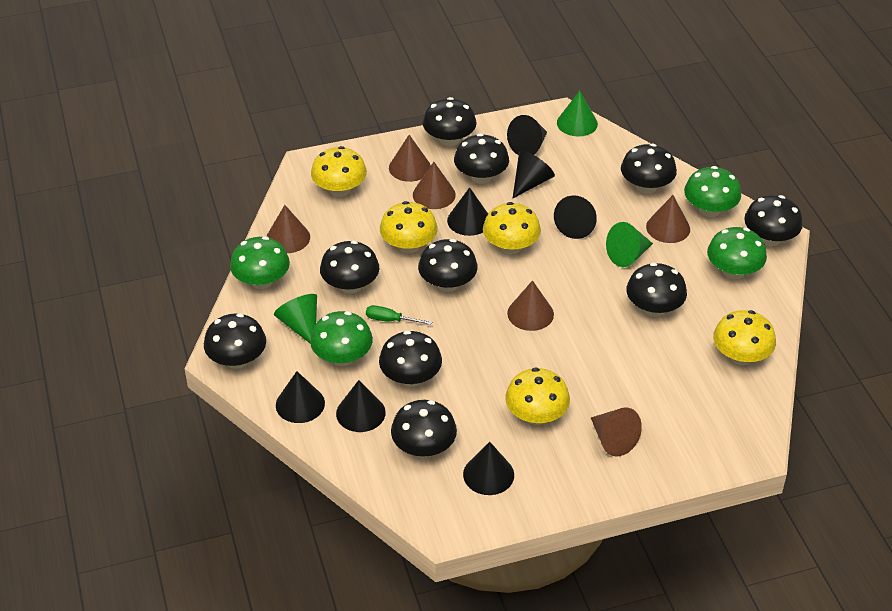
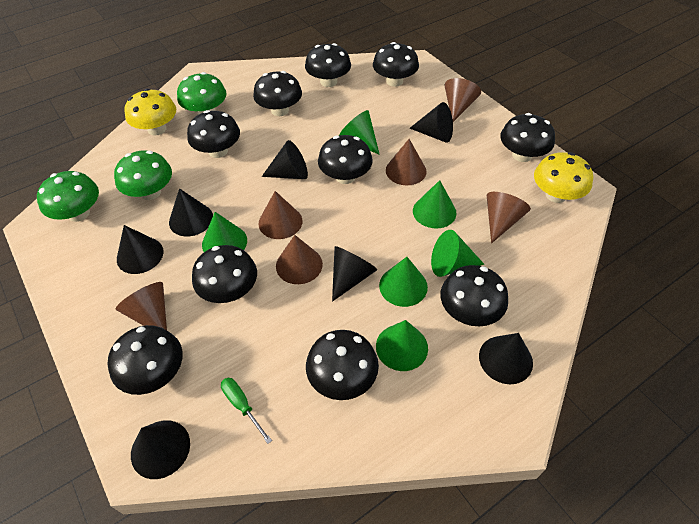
green cone: [274,294,317,343] [557,91,598,137] [606,222,653,267] = 3 -> [202,212,247,252] [339,110,380,155] [376,320,428,371] [379,257,428,307] [413,180,456,228] [431,230,484,277] = 6
green mushroom: [230,236,290,289] [310,311,373,366] [684,166,741,217] [707,227,767,279] = 4 -> [37,171,99,222] [114,150,172,200] [177,72,227,115] = 3
yellow mushroom: [311,146,367,197] [380,201,438,254] [483,202,541,254] [505,368,570,425] [713,310,776,365] = 5 -> [124,88,176,135] [534,152,593,203] = 2

